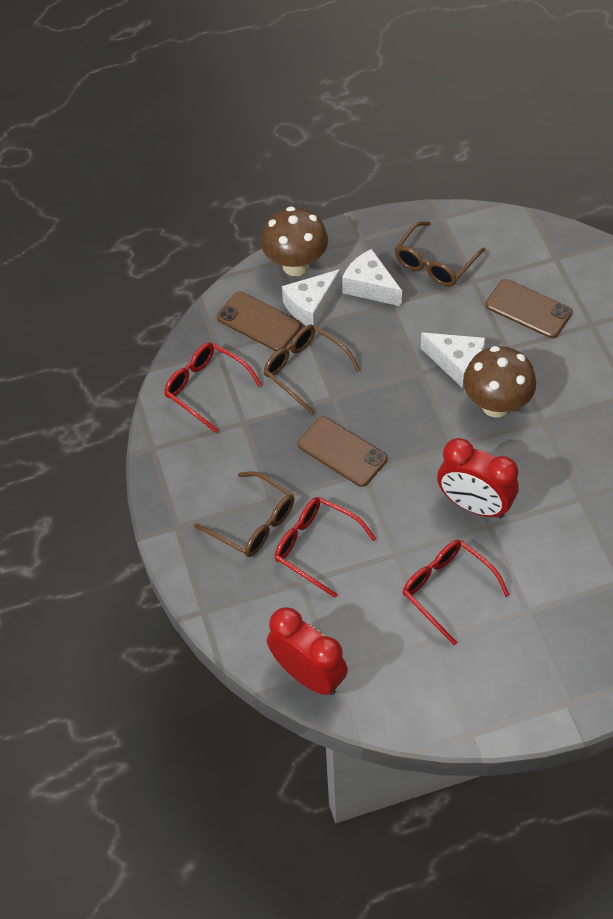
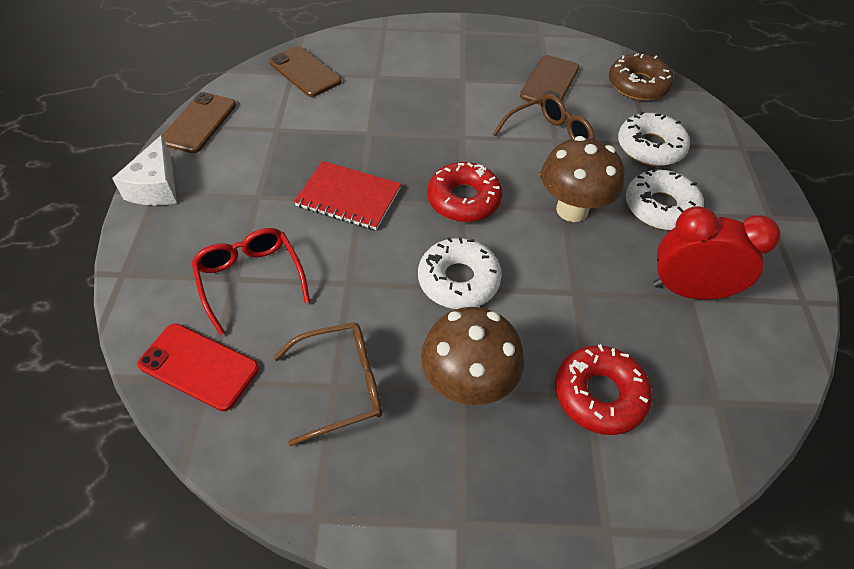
brown donut: none = 0 -> [609,53,674,101] = 1
brown glasses: [194,471,294,557] [264,325,360,415] [395,221,485,286] = 3 -> [273,322,382,446] [493,94,595,177] = 2
red clock: [267,607,348,695] [437,438,518,518] = 2 -> [653,206,780,300] = 1
red donut: none = 0 -> [427,162,503,222] [555,344,652,435] = 2
red glasses: [164,342,262,433] [275,497,376,598] [403,540,509,645] = 3 -> [191,228,310,335] = 1
red notebook: none = 0 -> [294,161,401,230] = 1
red phone: none = 0 -> [137,324,259,411] = 1
white cheese: [282,269,341,326] [342,249,402,307] [420,332,485,388] = 3 -> [112,135,177,205] = 1
white donut: none = 0 -> [418,237,502,309] [618,112,690,166] [626,168,704,230] = 3

